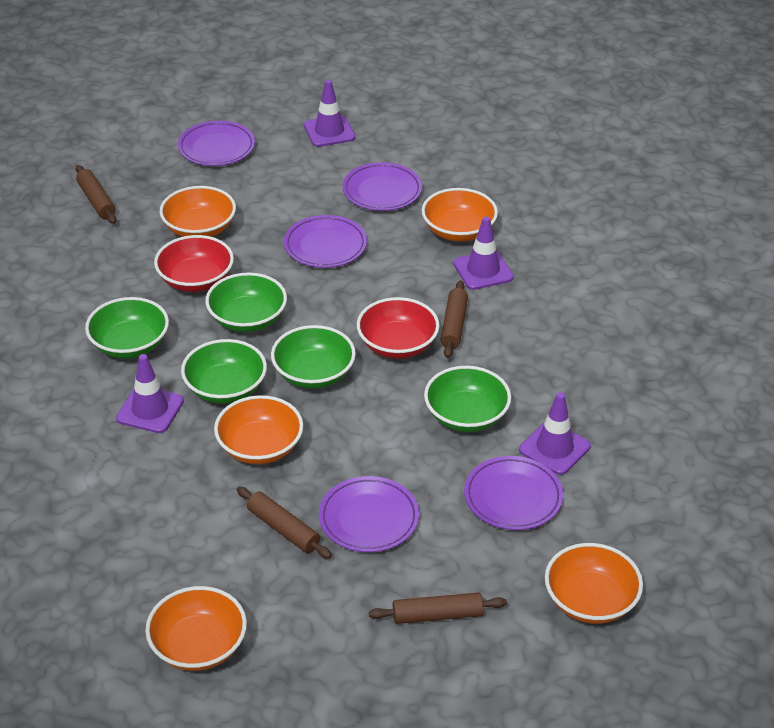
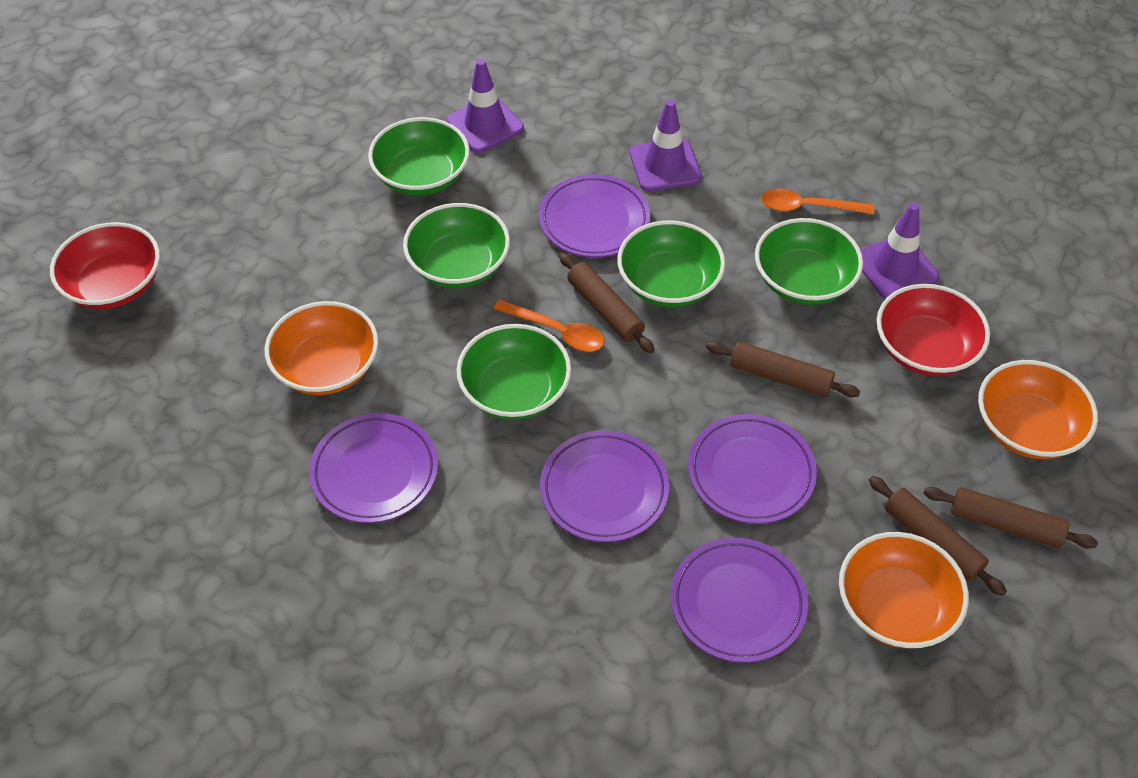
orange bowl: [145,586,247,671] [160,186,236,237] [214,395,303,464] [422,188,498,241] [545,543,643,624] = 5 -> [265,301,378,395] [839,532,969,648] [978,360,1098,459] = 3
orange spoon: none = 0 -> [493,299,605,352] [761,189,875,214] = 2
purple traffic cone: [116,354,184,433] [304,80,355,147] [453,216,514,290] [519,392,591,475] = 4 -> [446,59,524,153] [630,100,702,191] [860,203,939,299] = 3

